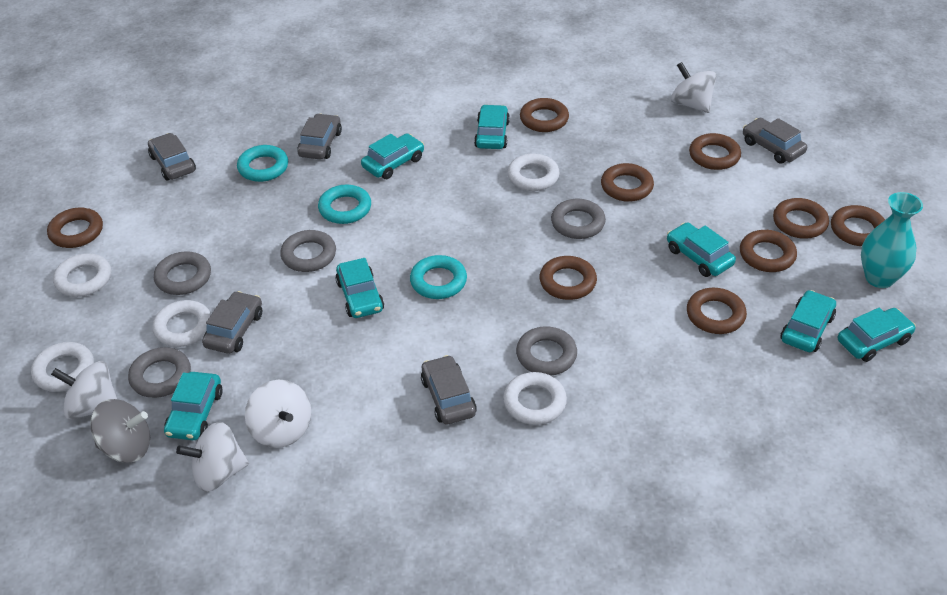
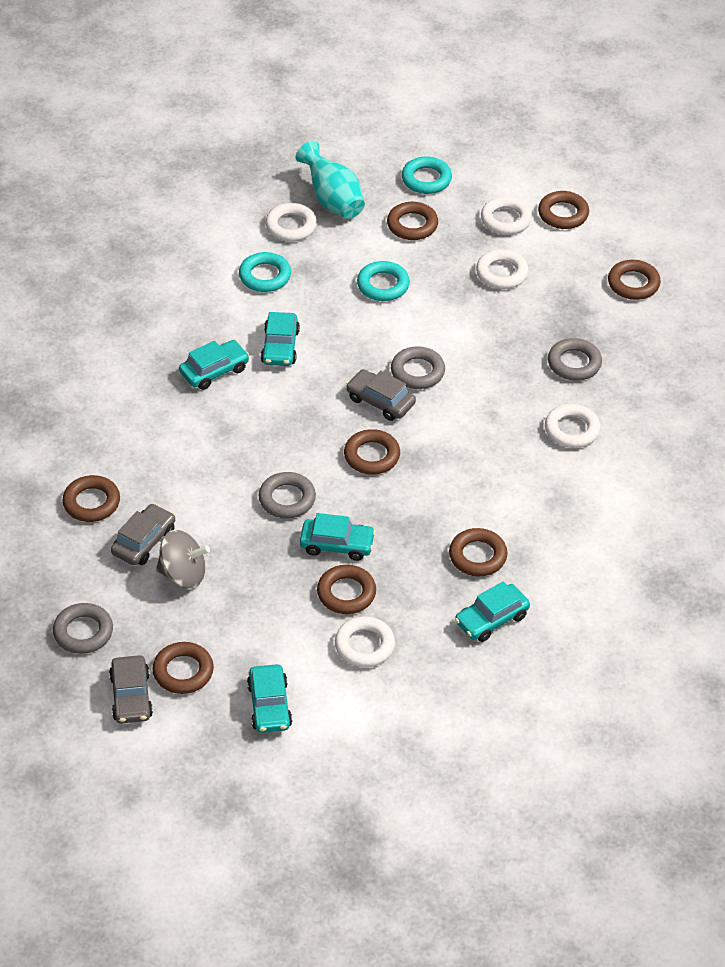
brown ring: [47,208,103,248] [520,98,569,132] [540,256,597,300] [601,163,654,202] [687,288,747,334] [689,133,741,170] [740,230,797,272] [773,198,829,239] [831,205,885,246] = 9 -> [63,475,120,522] [153,642,214,694] [317,565,376,614] [344,429,400,475] [387,202,438,240] [449,528,508,576] [538,191,589,229] [608,260,661,300] = 8
grey car: [148,133,196,180] [202,291,262,354] [297,113,342,159] [421,355,477,425] [743,118,807,164] = 5 -> [109,655,153,724] [111,504,175,566] [346,369,416,421] = 3
grey ring: [128,347,191,398] [154,251,211,295] [280,230,336,272] [516,326,577,376] [551,199,606,239] = 5 -> [53,603,113,654] [259,472,316,519] [391,346,445,389] [548,338,602,381] = 4
turquoise car: [164,372,223,440] [335,258,384,318] [361,133,424,179] [474,104,510,149] [667,222,736,277] [780,290,836,352] [838,308,916,362] = 7 -> [179,340,249,390] [247,664,292,733] [261,312,300,366] [300,513,376,561] [455,581,530,642] = 5
white spinning top: [51,361,117,420] [176,422,249,492] [245,380,311,448] [671,62,717,113] = 4 -> none = 0

